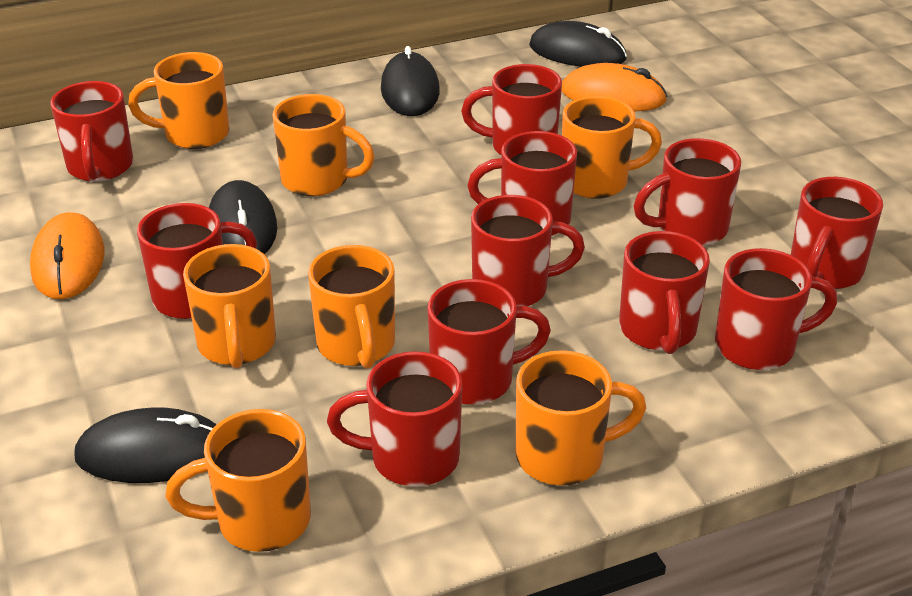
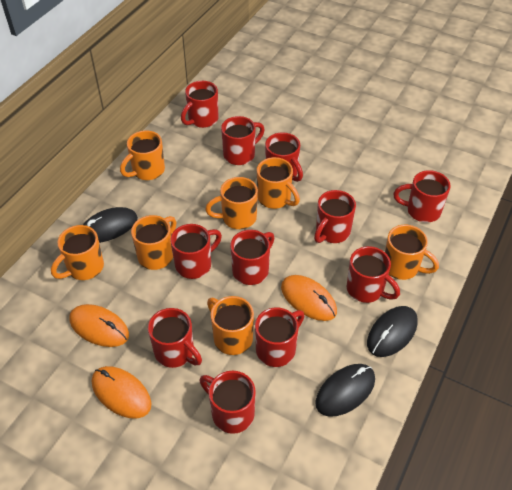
black mouse: [74,408,217,483] [209,180,277,254] [381,46,440,116] [529,21,627,67] = 4 -> [83,207,138,243] [315,364,375,417] [367,306,418,357] = 3
orange mouse: [30,212,104,299] [561,63,668,111] = 2 -> [69,304,129,347] [92,366,152,419] [281,275,337,321] = 3

